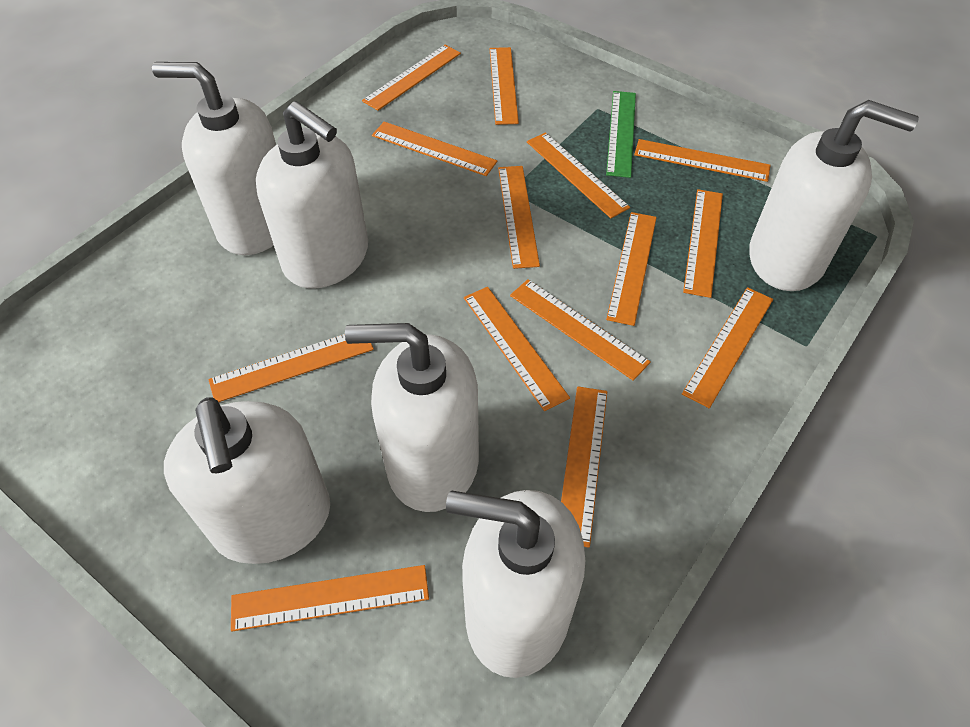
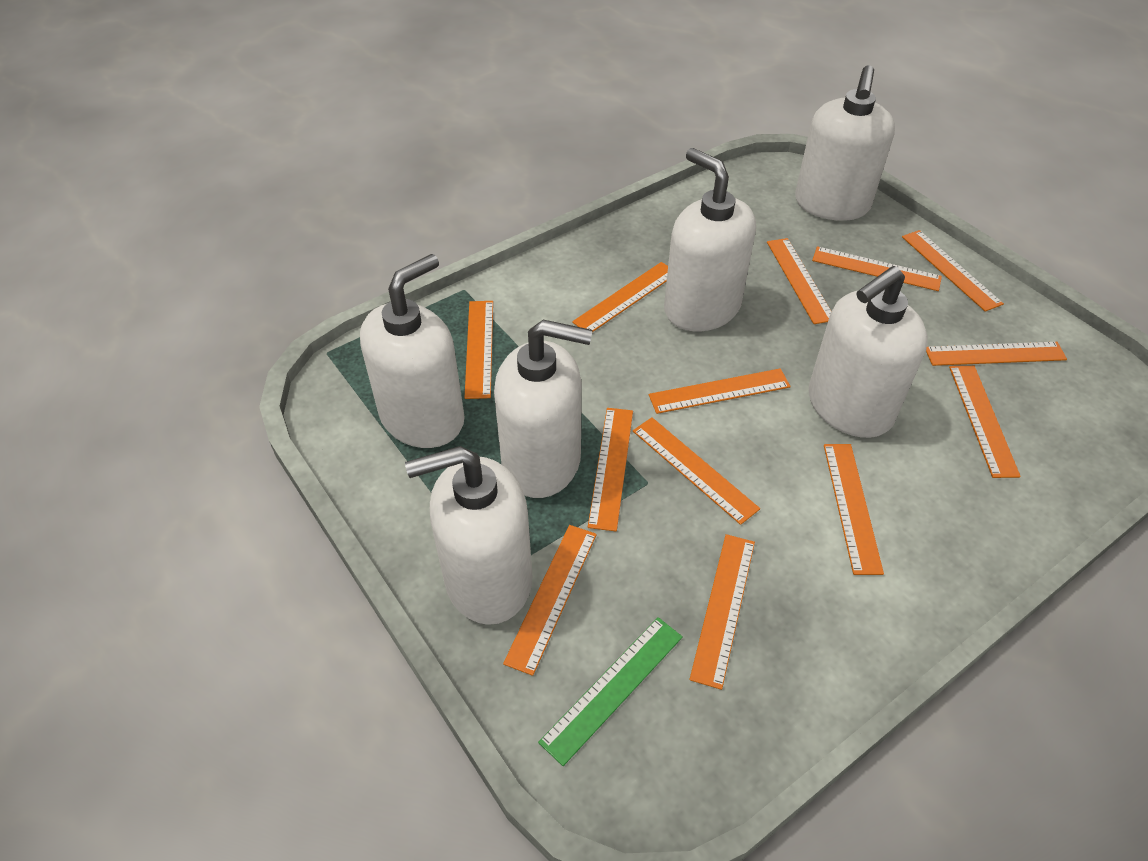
orange ruler: [208,334,374,402] [231,565,429,631] [362,45,461,111] [372,122,497,176] [464,287,570,411] [490,47,519,125] [498,166,540,269] [510,279,651,381] [527,132,630,218] [561,386,607,548] [606,212,657,326] [634,139,771,182] [682,287,773,408] [683,189,723,298] = 14 -> [465,301,493,399] [503,525,597,676] [572,262,668,332] [588,408,633,531] [633,417,760,525] [649,368,791,414] [690,534,755,690] [767,238,832,324] [812,246,942,291] [824,444,884,575] [902,230,1004,312] [926,342,1067,366] [949,366,1021,478] = 13

